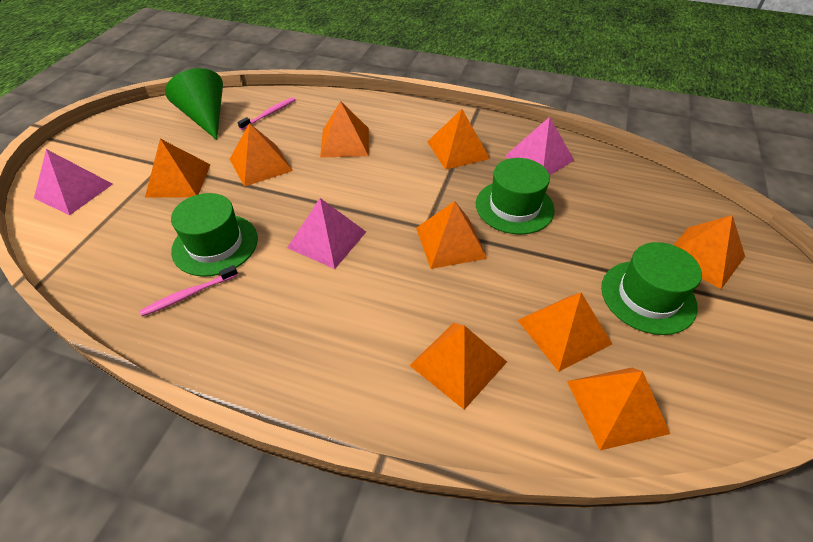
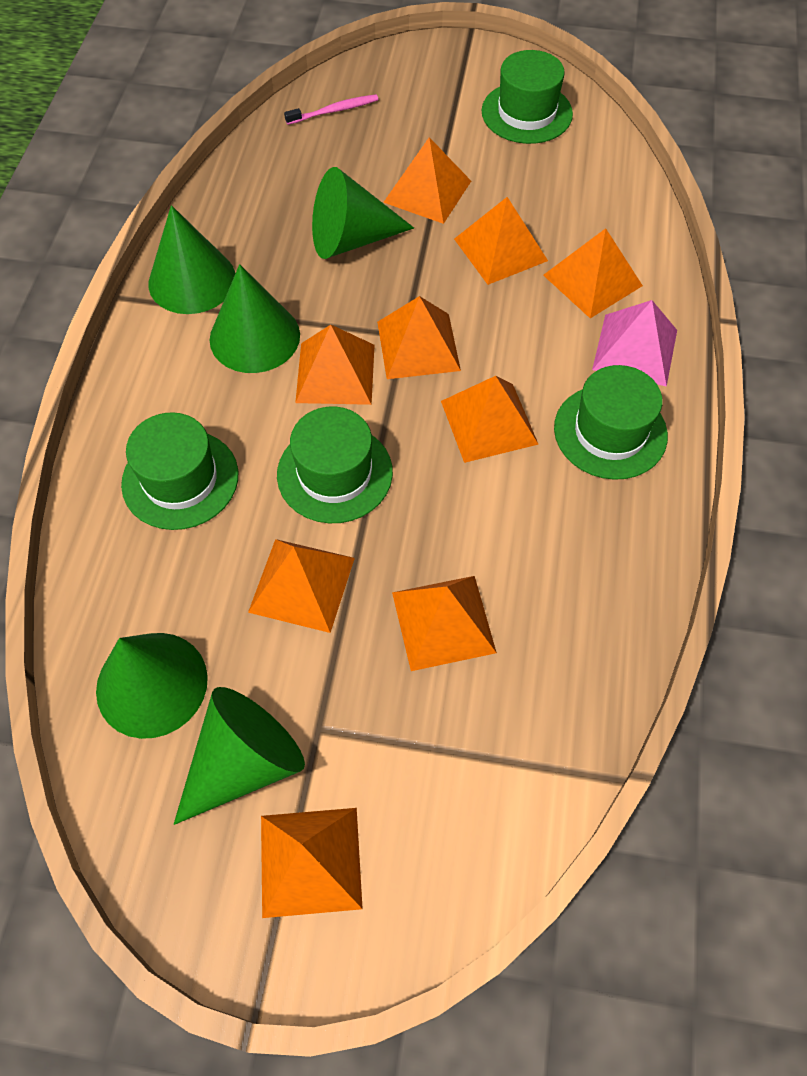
green cone: [165,68,223,140] = 1 -> [96,633,208,739] [149,205,235,314] [174,687,305,825] [210,264,300,373] [312,167,414,259] = 5
green hat: [171,193,258,277] [476,158,555,234] [601,242,702,335] = 3 -> [121,412,238,530] [277,406,393,523] [482,50,573,144] [554,365,668,480] = 4
pink pyramid: [34,149,113,215] [287,198,366,269] [505,117,574,176] = 3 -> [592,300,677,387] = 1
pink toothbrush: [139,265,238,317] [238,97,295,130] = 2 -> [284,94,379,125] = 1

